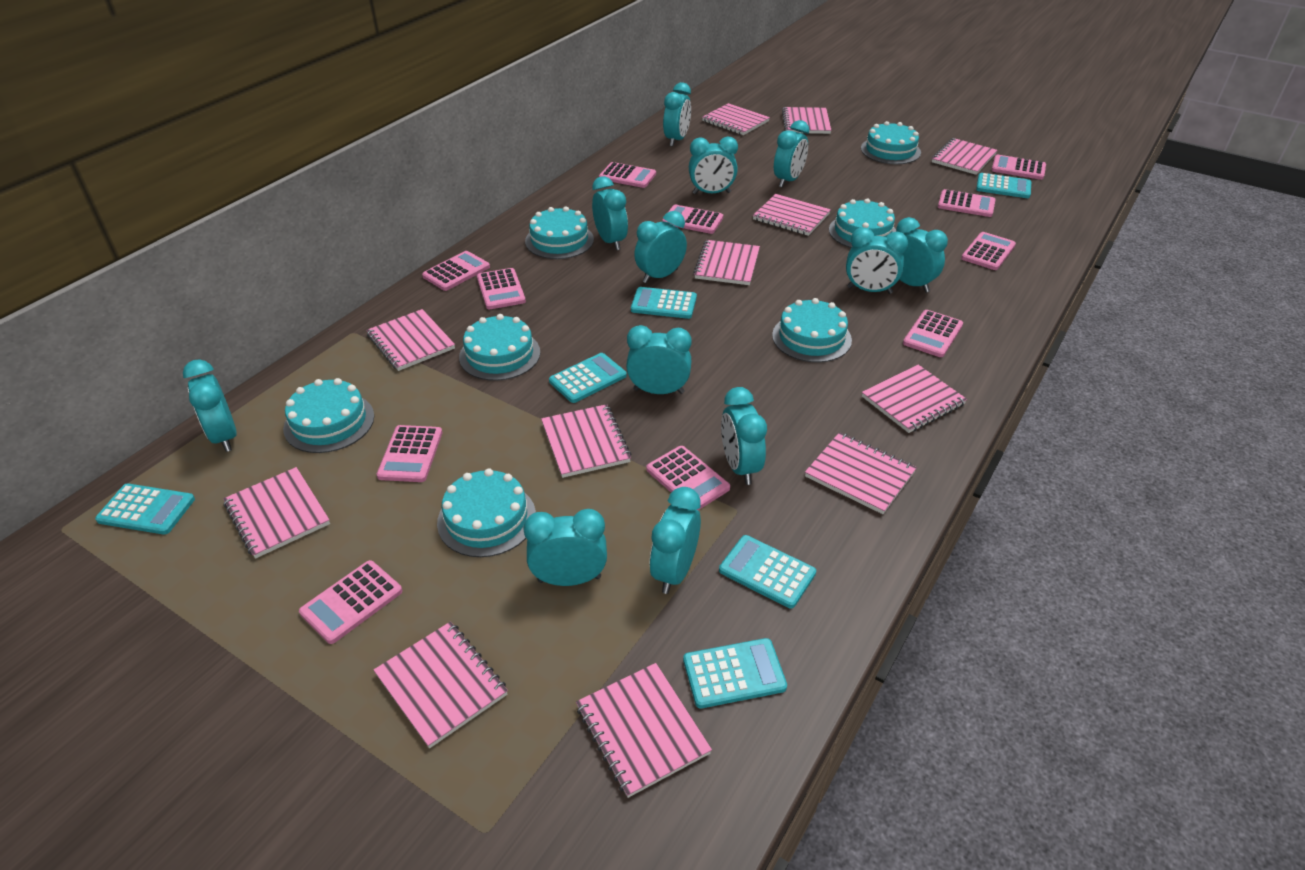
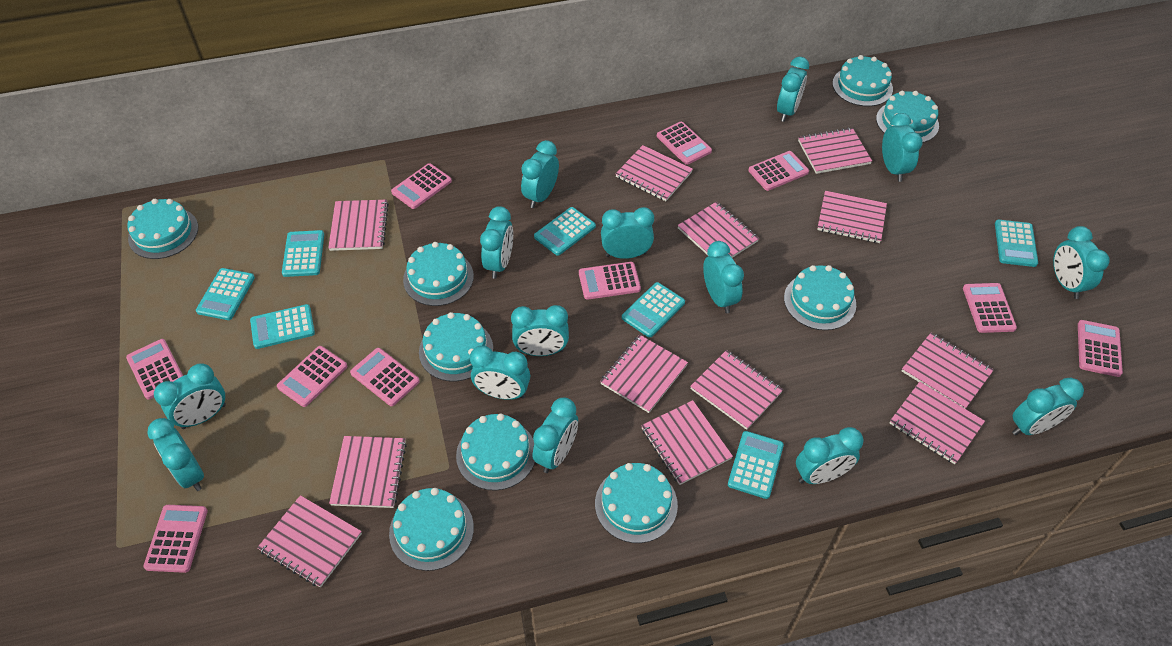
pink calculator: [299,560,402,644] [376,425,442,482] [422,251,490,291] [477,268,526,309] [599,162,656,188] [646,446,730,510] [662,205,723,234] [903,310,963,357] [938,189,996,217] [961,232,1016,270] [991,155,1046,180] = 11 -> [126,339,183,400] [143,505,208,573] [277,346,347,407] [350,348,420,406] [391,163,452,209] [579,262,641,300] [657,122,712,165] [748,151,809,191] [963,283,1017,333] [1078,320,1123,377] = 10
turquoise cake: [283,378,374,453] [437,469,536,557] [459,314,540,381] [525,207,594,259] [772,298,852,363] [829,198,896,248] [861,121,921,164] = 7 -> [127,199,198,259] [389,488,474,571] [403,242,474,306] [419,312,493,381] [456,414,535,491] [595,463,678,543] [784,265,856,330] [832,55,893,106] [876,91,939,143] = 9
turquoise calculator: [95,484,195,535] [549,353,627,403] [631,287,697,319] [683,638,787,708] [719,535,816,608] [976,173,1031,198] = 6 -> [196,268,255,320] [250,304,315,349] [282,230,324,277] [534,207,596,256] [622,282,685,338] [728,431,784,499] [995,220,1038,267] = 7
turquoise clock: [183,359,237,452] [523,509,607,586] [592,176,628,250] [626,325,692,394] [634,211,687,283] [650,487,701,594] [663,82,691,147] [689,137,738,194] [721,387,767,485] [774,120,809,187] [846,227,908,294] [896,217,948,293] = 12 -> [147,418,204,491] [154,363,226,429] [470,346,530,400] [480,206,513,279] [511,305,569,356] [521,140,559,208] [533,398,578,473] [601,207,654,259] [703,241,744,313] [777,57,809,122] [796,427,863,484] [882,113,922,182] [1012,378,1084,435] [1053,226,1110,299] = 14

